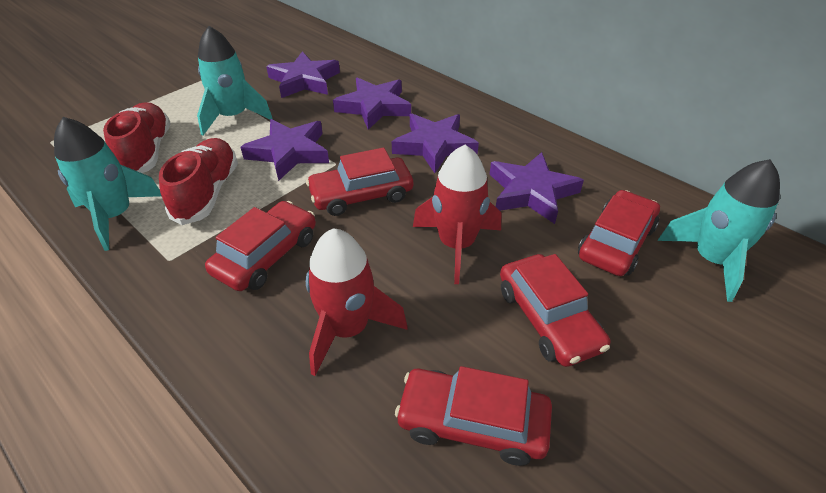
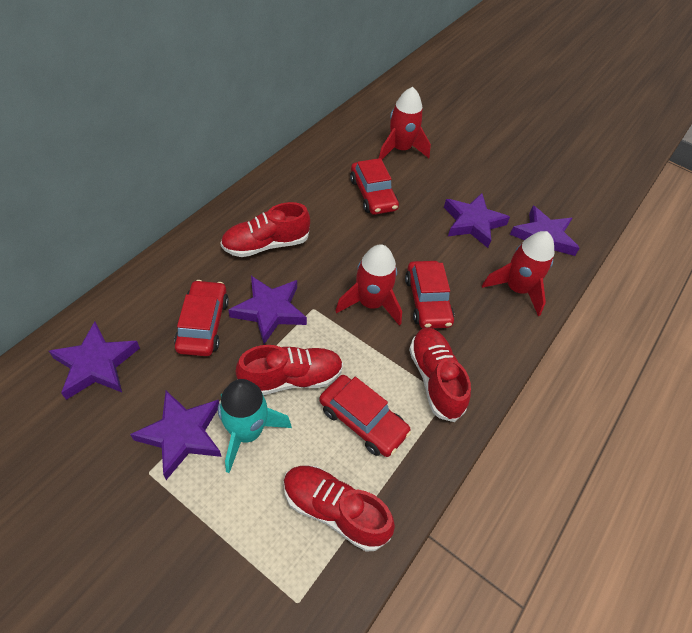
red car: [205,201,316,291] [306,148,413,216] [395,366,552,466] [500,254,610,367] [578,190,660,276] = 5 -> [174,280,229,356] [319,375,411,457] [350,158,399,215] [405,261,454,329] = 4
red rocket: [306,228,407,376] [413,145,501,284] = 2 -> [336,244,402,326] [379,87,431,159] [482,231,554,316] = 3
red shoe: [103,102,171,173] [159,138,238,225] = 2 -> [221,202,310,257] [236,345,343,395] [284,465,395,552] [409,327,471,422] = 4
turquoise rocket: [54,117,161,251] [197,26,273,136] [658,159,780,302] = 3 -> [218,379,292,473] = 1

